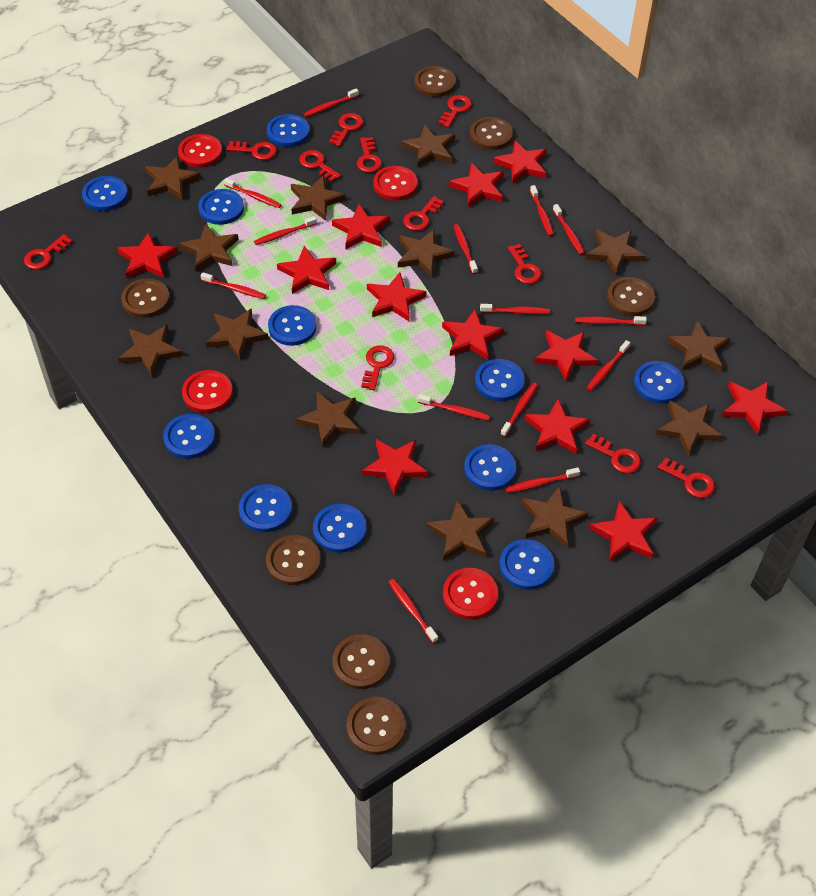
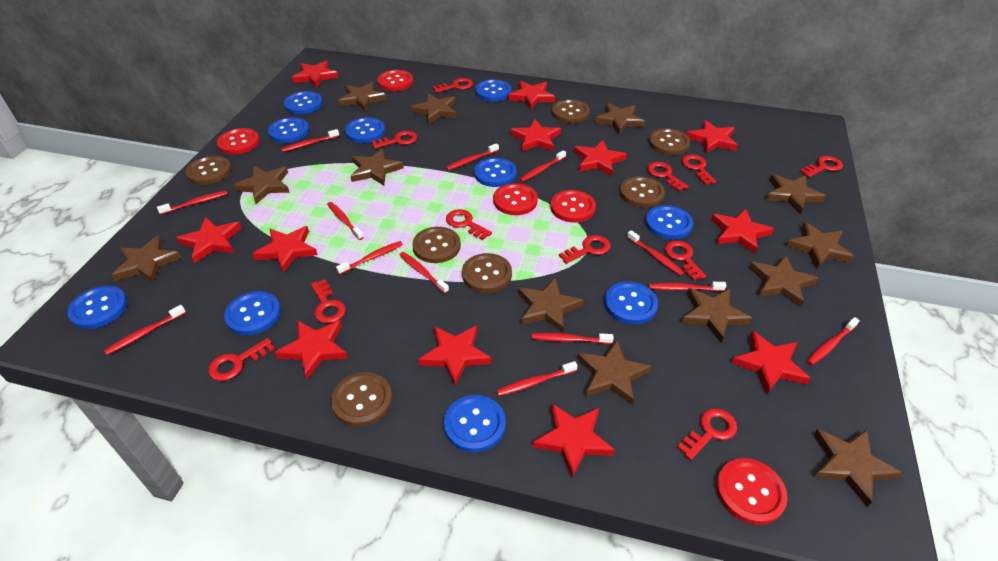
blue button: [82,176,128,211] [163,414,215,459] [198,189,244,225] [239,484,292,532] [267,114,310,147] [268,305,317,346] [313,504,367,553] [464,444,516,491] [475,359,525,401] [500,539,555,590] [634,361,684,403] = 11 -> [67,286,127,329] [224,291,281,335] [268,117,309,143] [284,91,323,114] [345,117,385,143] [444,395,506,452] [474,158,517,187] [475,79,511,102] [604,281,658,324] [645,205,693,240] = 10
red button: [178,134,222,168] [182,370,233,413] [373,166,418,200] [443,568,498,619] = 4 -> [217,128,260,155] [377,70,413,91] [493,183,538,215] [550,190,596,223] [716,458,787,525] = 5
red toothbrush: [201,272,266,299] [224,178,282,208] [254,216,317,245] [304,88,359,117] [389,579,438,643] [418,394,490,421] [454,224,478,274] [480,304,550,314] [501,383,538,437] [506,467,580,493] [530,185,554,236] [553,204,585,255] [575,316,647,325] [587,340,630,391] = 14 -> [104,305,186,355] [157,191,227,215] [281,129,339,152] [327,202,364,240] [336,241,403,275] [400,252,449,294] [446,143,499,170] [496,361,578,396] [520,150,566,182] [531,333,614,344] [627,230,684,276] [649,282,726,291] [807,317,860,365] = 13

